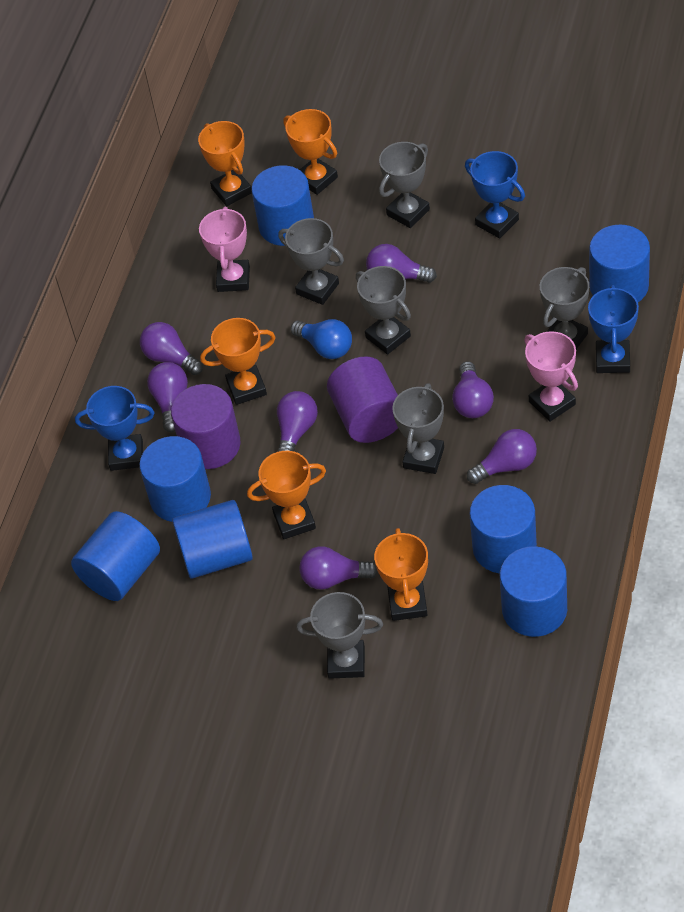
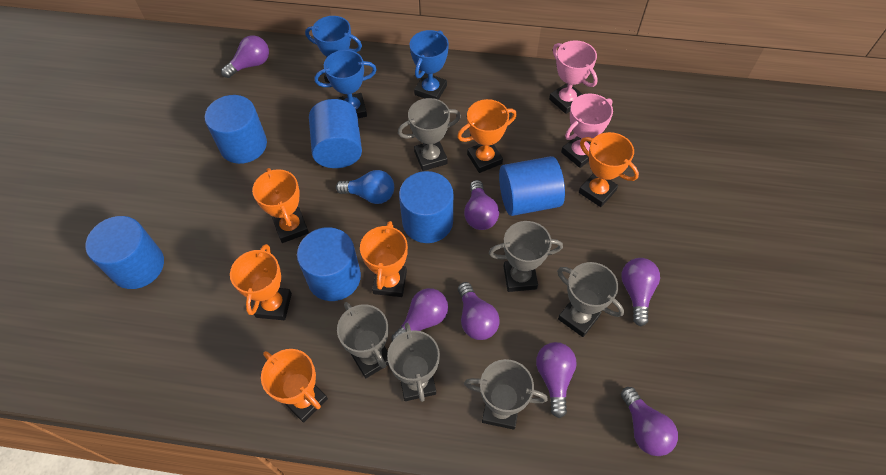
blue cylinder: [71,511,160,601] [139,436,211,522] [172,500,253,579] [251,165,314,246] [470,485,537,574] [500,546,567,637] [589,225,650,302] = 7 -> [85,216,164,289] [205,95,267,164] [297,227,361,301] [309,99,362,168] [399,171,453,243] [499,156,565,216] = 6
orange trophy: [198,121,252,206] [200,318,276,405] [247,451,326,539] [283,109,338,195] [374,528,428,621] = 5 -> [230,244,292,320] [252,168,309,243] [261,349,328,423] [360,221,408,297] [457,99,517,173] [579,132,639,207] = 6
purple cylinder: [171,384,241,469] [327,357,398,443] = 2 -> none = 0

